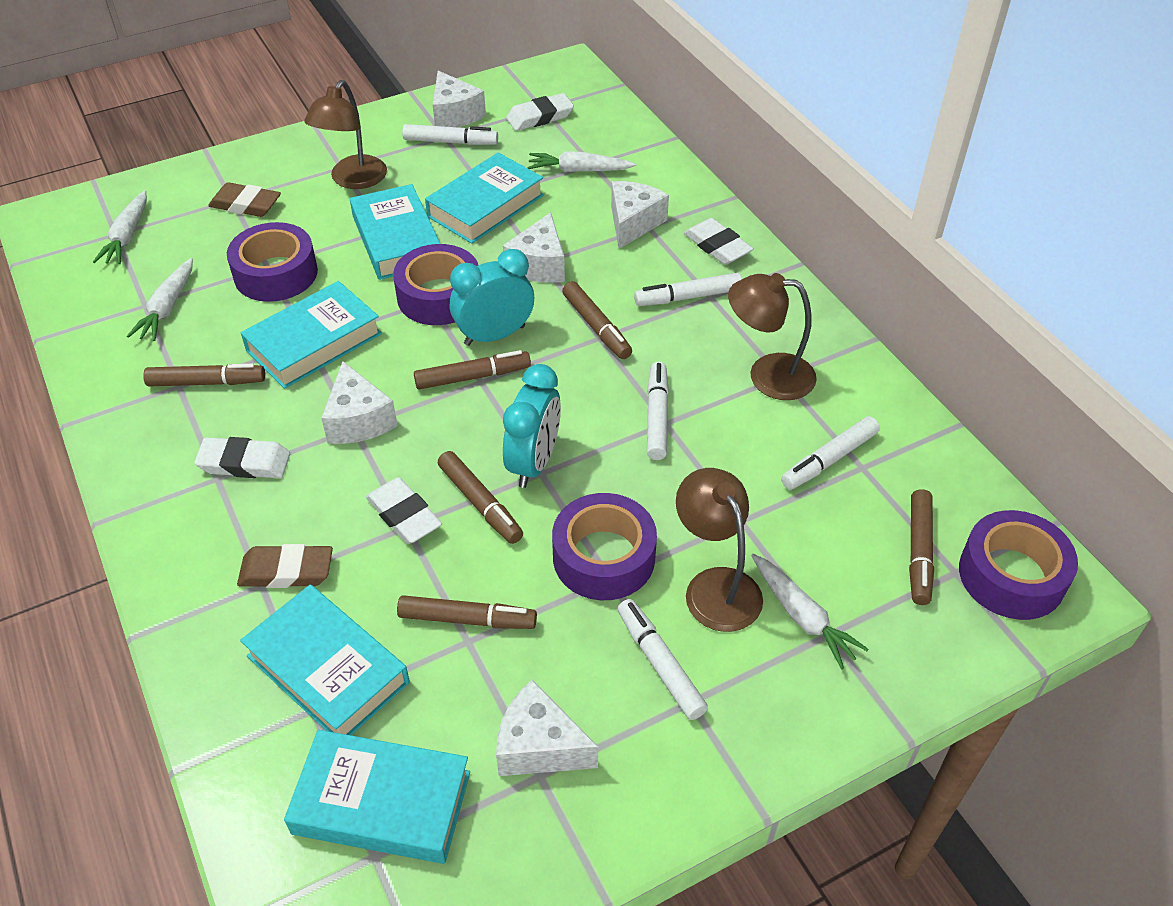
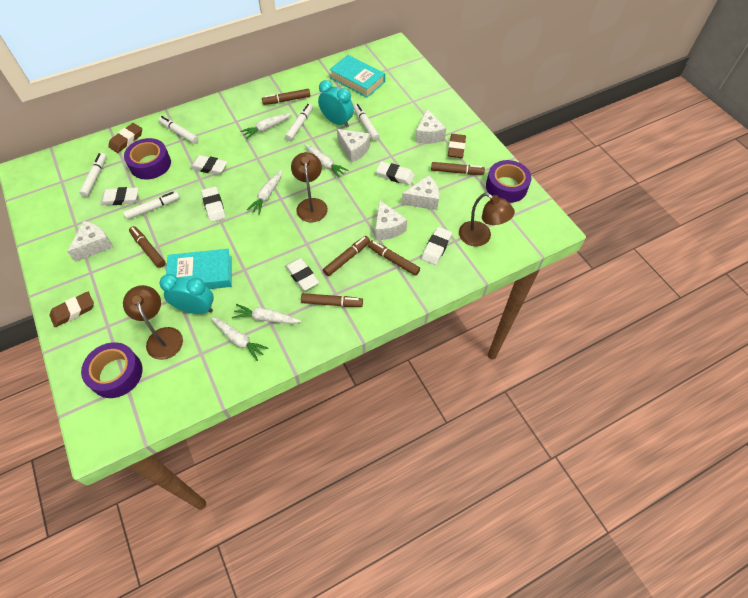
brown eraser: [208,182,281,217] [237,544,333,588] = 2 -> [50,292,94,327] [108,123,142,153] [448,134,466,158] = 3
purple tape: [227,222,318,302] [393,244,478,325] [552,493,657,600] [959,510,1078,620] = 4 -> [81,342,142,398] [124,138,171,179] [486,160,532,203] = 3
turquoise book: [240,584,410,735] [241,281,382,389] [284,730,470,864] [350,184,440,280] [425,152,544,244] = 5 -> [166,249,232,289] [329,55,385,98] = 2
white carrot: [93,190,147,264] [127,258,193,341] [528,151,636,172] [751,554,869,669] = 4 -> [211,317,269,361] [232,304,301,324] [240,113,292,139] [247,170,282,215] [304,144,349,178] = 5
white eraser: [194,437,290,478] [366,477,442,544] [506,93,574,131] [684,218,754,265] = 4 -> [100,187,139,205] [190,155,228,175] [201,186,226,222] [285,258,319,291] [376,161,415,185] [421,227,452,265] = 6

